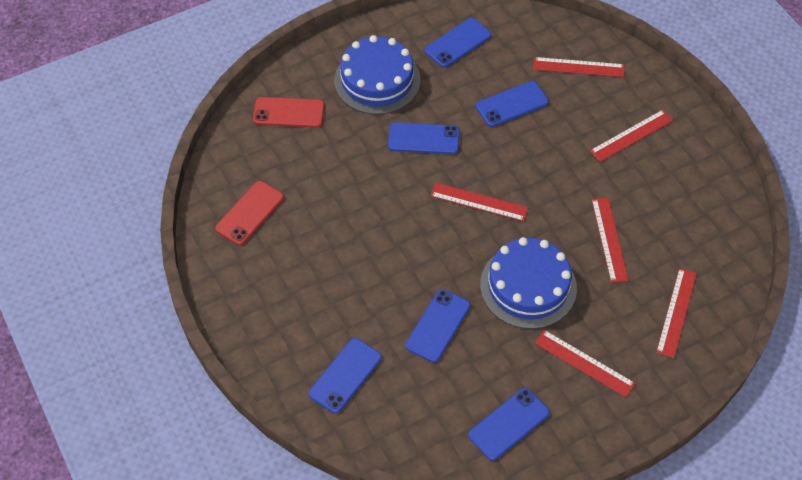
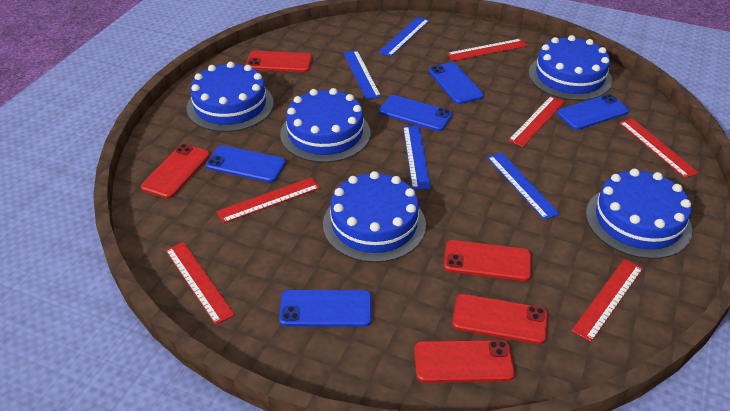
blue cake: [334,35,421,114] [480,237,577,329] = 2 -> [187,62,274,132] [280,88,370,163] [323,171,426,263] [529,35,612,101] [586,169,692,259] = 5
blue phone: [308,338,382,414] [388,122,460,154] [405,289,471,363] [425,18,491,68] [468,388,550,461] [476,81,549,127] = 6 -> [206,145,286,183] [279,290,371,327] [379,95,452,131] [429,62,484,104] [557,94,629,130] = 5
blue ruler: none = 0 -> [343,50,381,99] [378,17,430,57] [403,126,431,190] [487,152,560,220] = 4
red phone: [215,181,284,245] [253,97,325,128] = 2 -> [141,144,210,199] [246,51,312,72] [414,340,515,383] [444,240,531,281] [452,294,548,344] = 5

